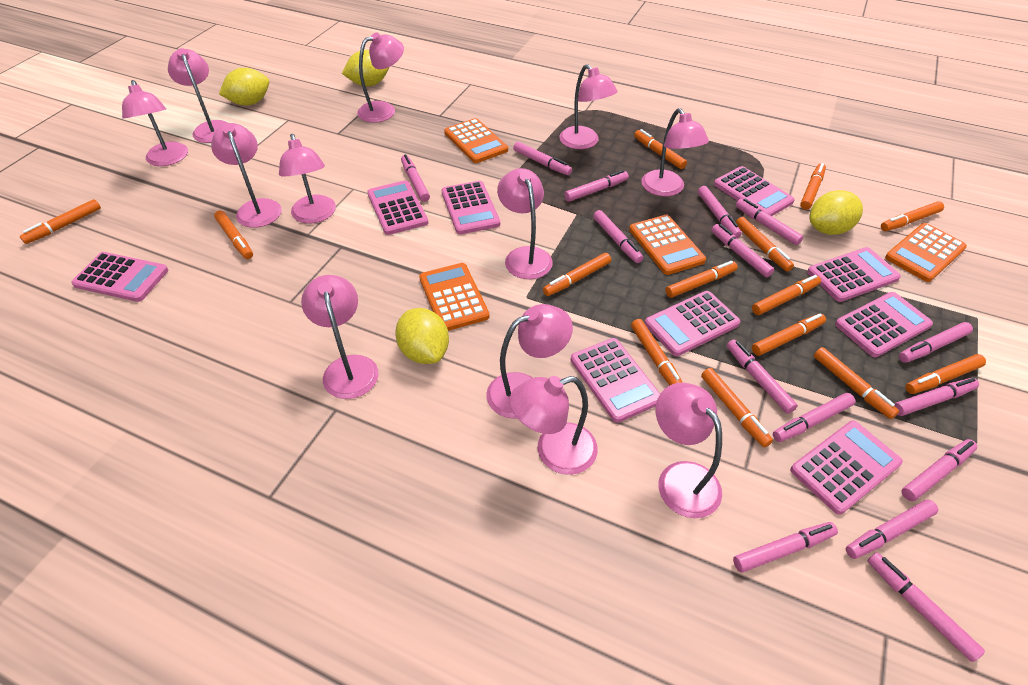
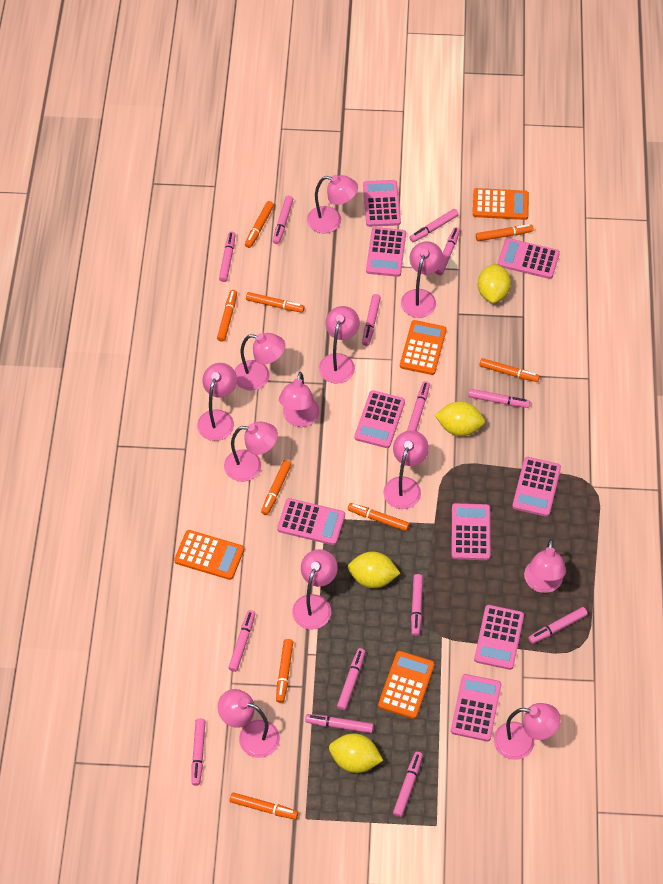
orange marker: [20,199,101,244] [214,210,253,259] [543,253,611,296] [631,319,682,385] [634,129,687,169] [665,261,738,298] [701,368,773,447] [736,217,794,272] [752,275,821,315] [752,314,826,356] [800,163,826,210] [814,347,899,419] [881,201,944,231] [905,354,986,394] = 14 -> [217,290,237,342] [230,792,298,820] [245,201,274,248] [246,292,305,313] [261,460,292,515] [276,639,293,703] [348,503,410,531] [476,224,534,241] [479,358,540,382] = 9
pink marker: [401,154,430,202] [513,142,572,175] [564,170,629,202] [593,210,643,263] [698,186,742,238] [711,224,774,277] [727,339,798,414] [733,522,838,573] [736,199,803,245] [773,393,855,442] [846,500,938,559] [868,552,985,662] [895,378,979,416] [899,322,973,363] [902,439,977,501] = 15 -> [192,719,206,786] [219,231,236,282] [228,610,255,672] [273,195,293,244] [305,714,373,733] [337,648,365,710] [362,294,381,346] [393,752,423,817] [407,381,430,431] [409,209,459,242] [411,574,423,636] [435,227,460,275] [468,389,530,408] [528,607,588,644] = 14

